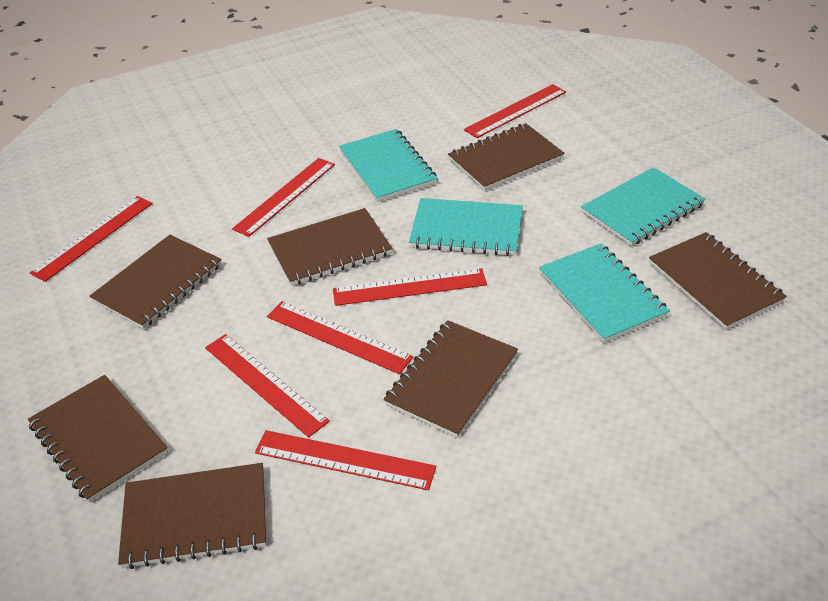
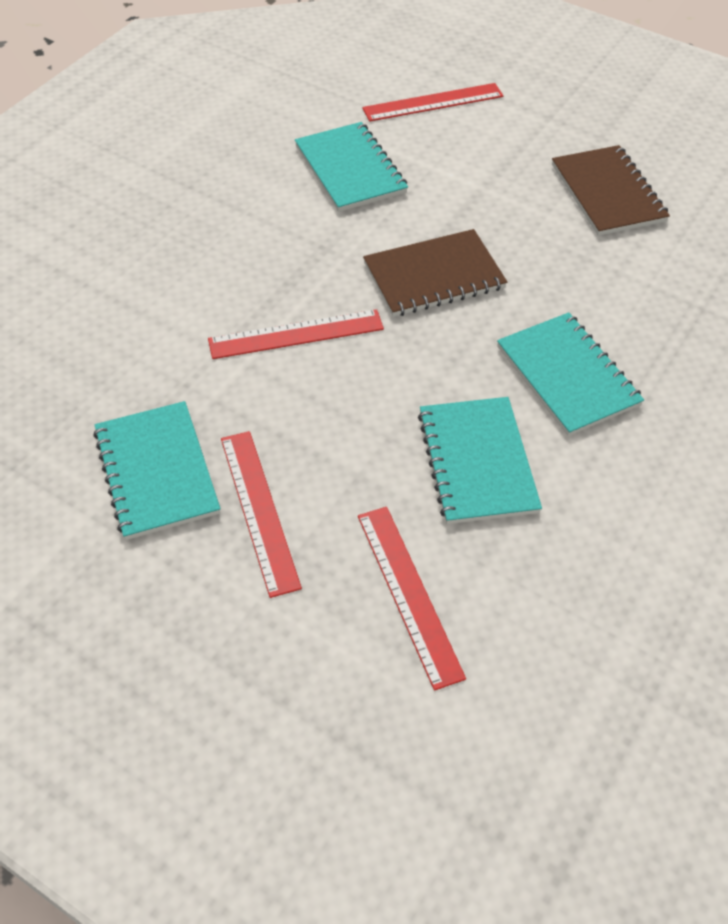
brown notebook: [28,375,168,503] [89,235,222,329] [118,463,266,569] [267,208,393,286] [383,320,518,438] [448,123,565,191] [649,232,787,330] = 7 -> [363,229,507,317] [552,145,670,236] = 2
red ruler: [30,196,152,282] [205,334,330,437] [232,158,335,237] [255,430,436,490] [267,301,413,374] [333,268,487,306] [464,84,566,138] = 7 -> [208,309,384,359] [221,431,302,598] [358,507,466,691] [362,83,503,122] = 4

